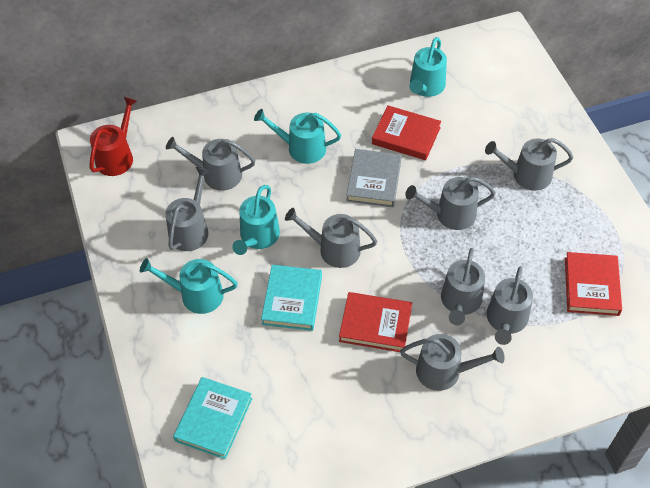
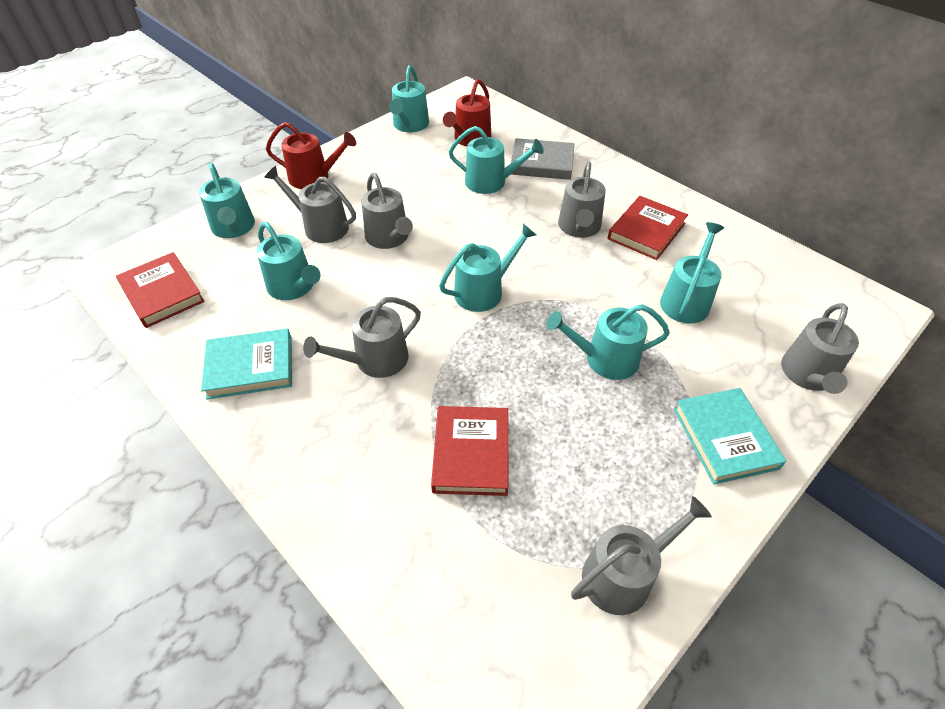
grey watering can: [165,167,210,251] [166,137,256,191] [285,208,377,268] [400,334,505,391] [405,177,496,230] [441,248,485,325] [485,138,573,191] [486,266,533,345] = 8 -> [264,166,356,243] [303,297,421,378] [362,173,413,249] [558,162,606,238] [571,496,712,615] [781,303,859,394] = 6
red watering can: [90,97,137,176] = 1 -> [266,122,356,189] [443,79,491,146] = 2
turquoise watering can: [140,258,238,314] [232,185,280,255] [254,109,341,164] [409,37,447,97] = 4 -> [199,163,255,238] [257,222,321,300] [389,65,429,132] [439,224,536,312] [449,126,544,194] [546,304,670,380] [660,222,724,324] = 7

